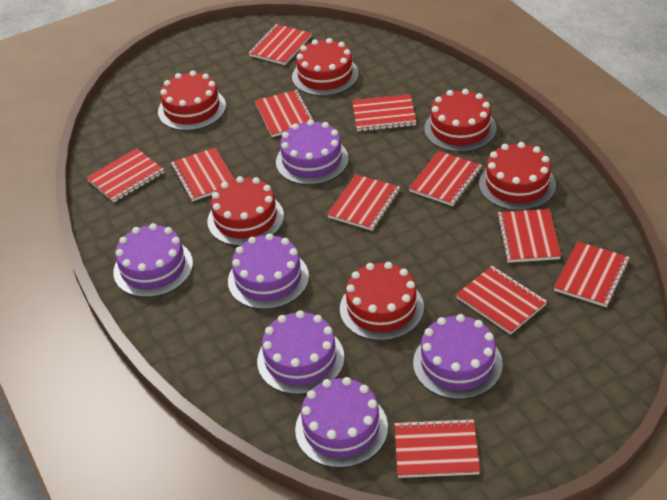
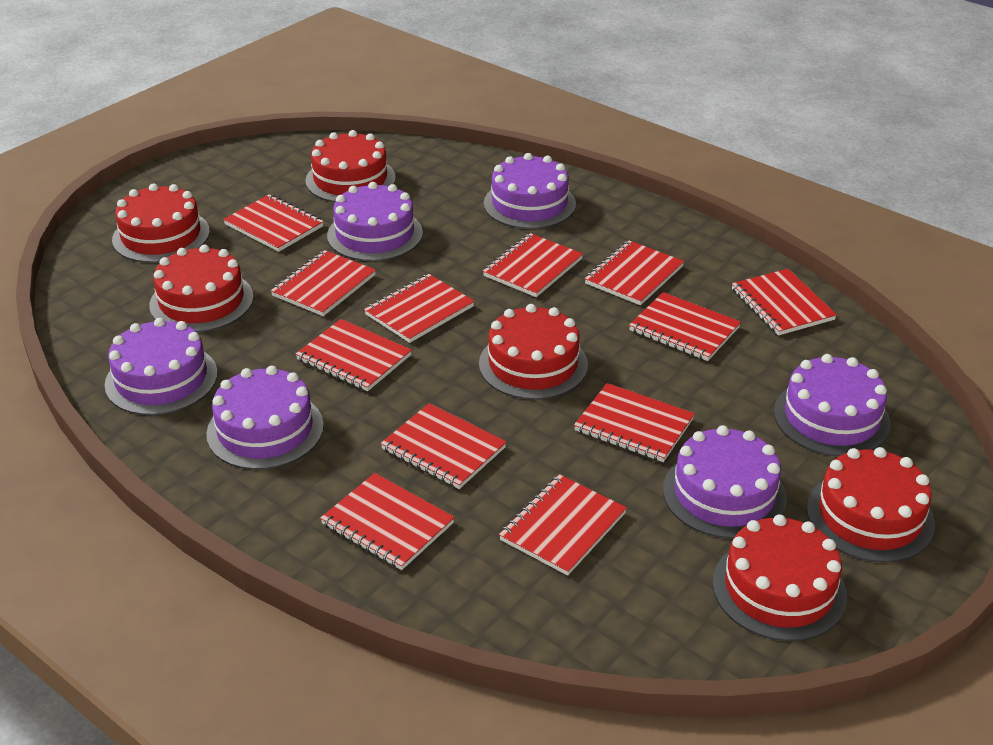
red notebook: [86,148,164,202] [171,148,234,202] [248,24,312,65] [255,90,315,137] [327,174,400,231] [352,94,417,131] [394,418,480,478] [409,151,482,206] [456,266,547,335] [497,209,561,263] [554,242,630,307] = 11 -> [223,194,324,252] [271,250,376,316] [296,319,412,391] [320,473,455,570] [364,274,475,343] [381,403,507,489] [483,233,583,297] [499,474,627,576] [574,383,695,462] [585,240,684,305] [629,292,741,361] [732,269,837,336] = 12

